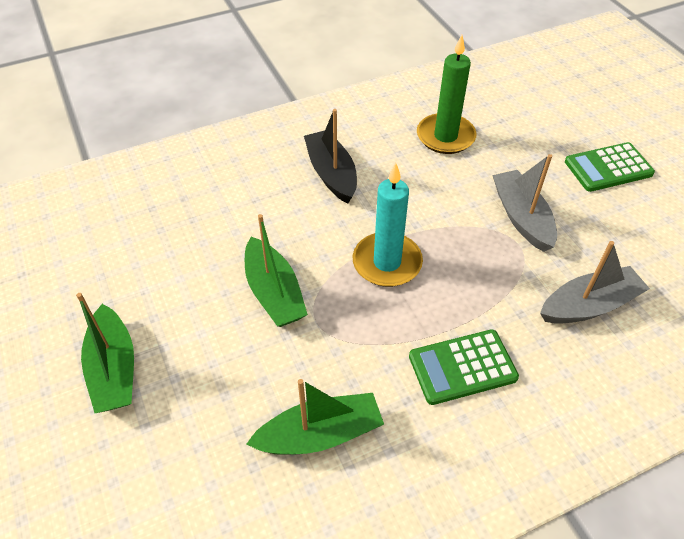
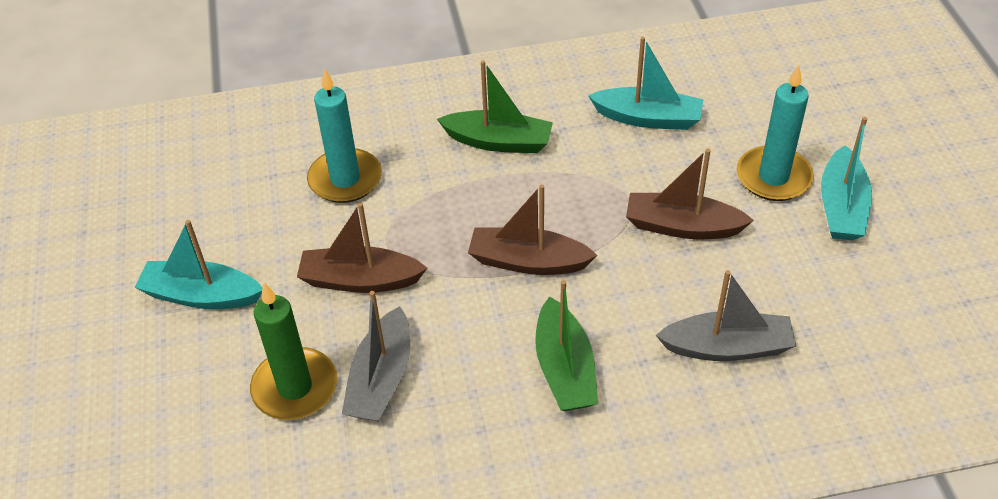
black boat: [304,109,357,203] = 1 -> none = 0
brown boat: none = 0 -> [297,203,427,293] [468,184,598,275] [626,149,754,239] = 3
green boat: [76,293,134,413] [245,214,308,327] [246,379,384,455] = 3 -> [437,61,553,153] [535,280,598,411] = 2
green calculator: [409,330,519,405] [565,142,655,192] = 2 -> none = 0
turquoise boat: none = 0 -> [134,220,262,309] [588,37,704,130] [821,117,872,240] = 3
turquoise candle: [353,163,423,287] = 1 -> [307,68,382,203] [737,65,814,201] = 2

